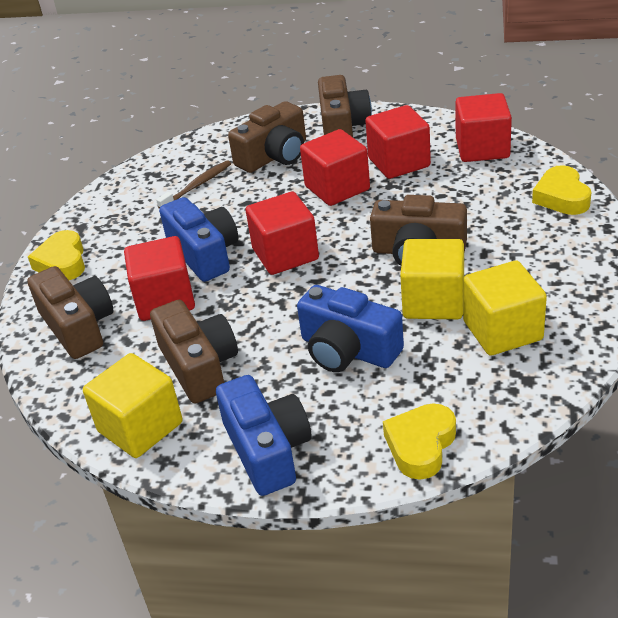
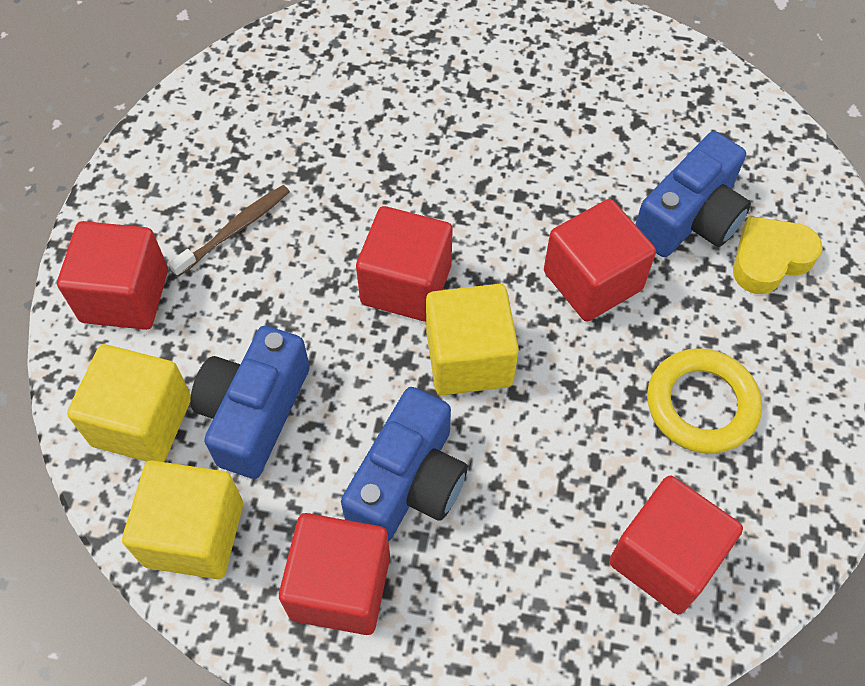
brown camera: [28,266,114,359] [150,300,238,403] [228,101,306,173] [318,75,372,137] [370,195,467,266] = 5 -> none = 0
yellow heart: [28,230,85,280] [383,403,456,480] [532,165,591,215] = 3 -> [733,216,822,294] = 1
yellow ring: none = 0 -> [647,348,762,454] = 1

